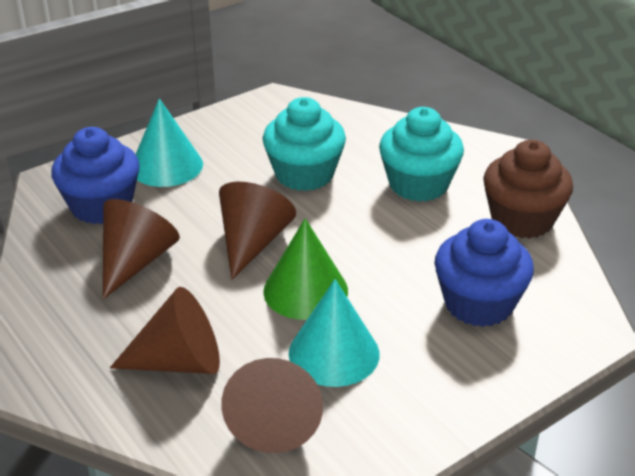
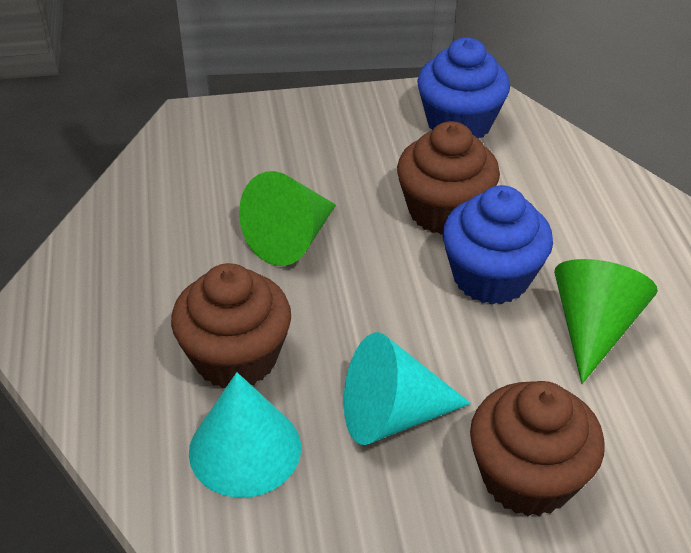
brown cone: [103,199,180,299] [110,287,220,374] [219,182,296,280] [221,358,323,453] = 4 -> none = 0
brown cupcake: [483,140,573,239] = 1 -> [171,263,291,389] [397,121,500,235] [470,381,605,516] = 3
green cone: [263,218,348,320] = 1 -> [239,171,336,266] [554,259,658,384] = 2
turquoise cupcake: [263,97,346,191] [379,107,464,202] = 2 -> none = 0

